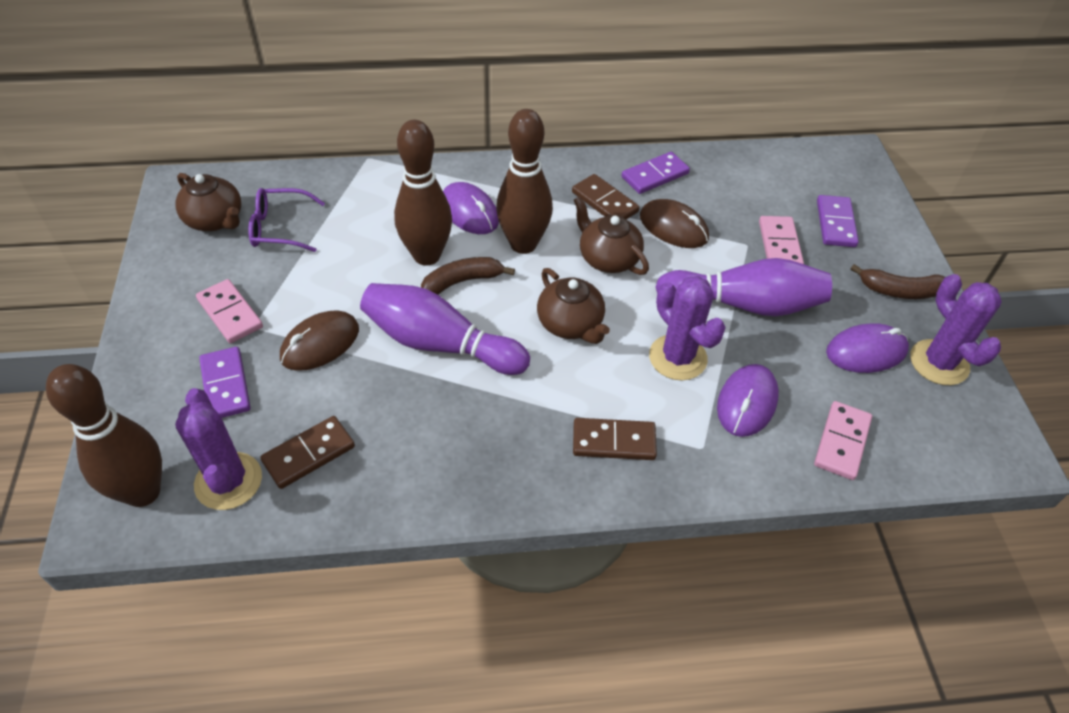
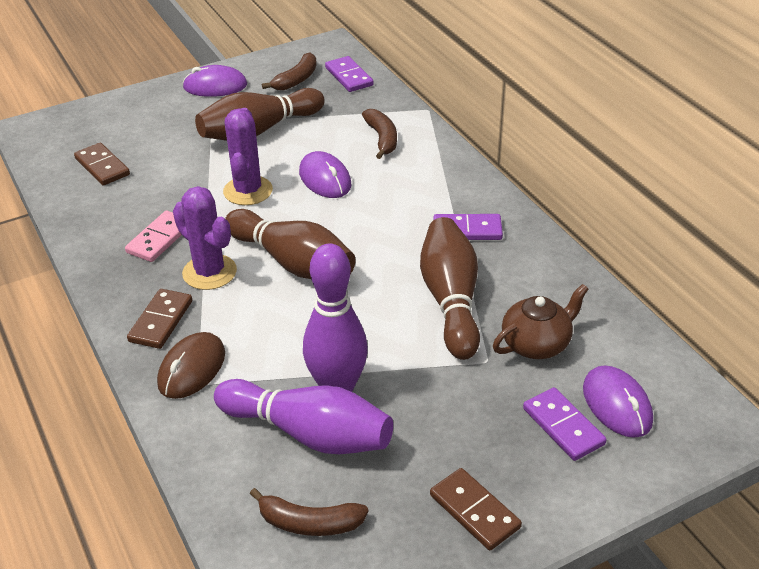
brown banana: [421,257,515,295] [850,264,945,299] = 2 -> [250,488,369,536] [262,53,317,91] [362,109,397,159] = 3
brown mouse: [280,311,359,371] [640,199,709,248] = 2 -> [157,332,225,399] = 1
brown teapot: [175,173,241,231] [537,268,610,344] [574,196,649,275] = 3 -> [493,284,589,359] = 1
pink domino: [196,279,263,344] [759,216,804,264] [814,401,872,480] = 3 -> [125,211,182,262] = 1
purple cactus: [175,388,262,510] [649,276,726,380] [910,274,1002,385] = 3 -> [173,186,237,290] [223,108,273,205] = 2
purple glasses: [248,188,325,252] = 1 -> none = 0

